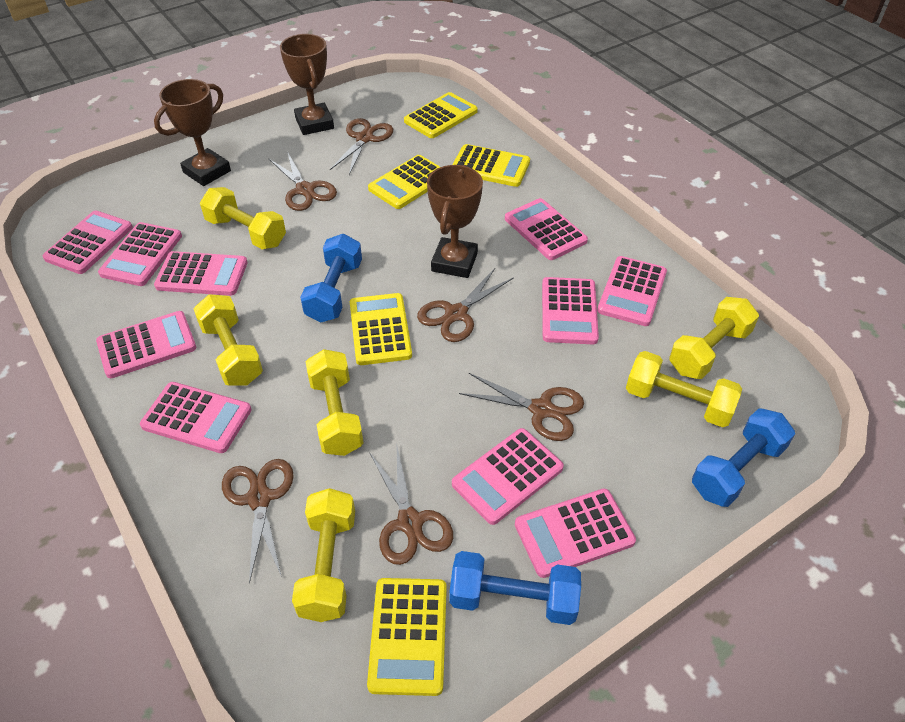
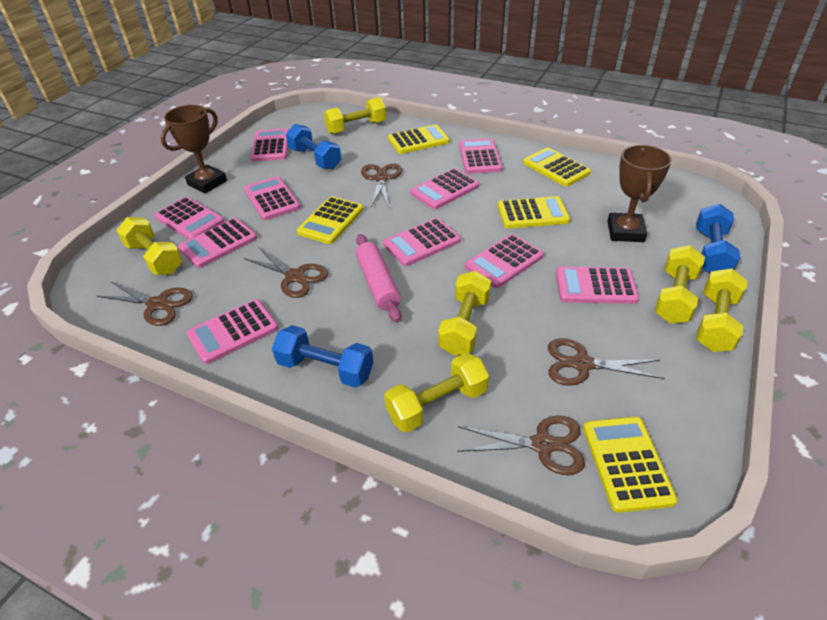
brown scissors: [222,459,294,584] [269,151,337,211] [330,118,393,175] [369,447,453,565] [417,268,514,342] [459,373,584,441] = 6 -> [97,282,193,326] [243,247,328,298] [361,163,402,207] [457,416,585,475] [548,338,665,386] = 5
brown trophy: [154,79,231,186] [280,34,334,135] [427,165,483,278] = 3 -> [160,105,227,193] [607,145,672,242] = 2
pink rolling pin: none = 0 -> [356,234,401,323] = 1

